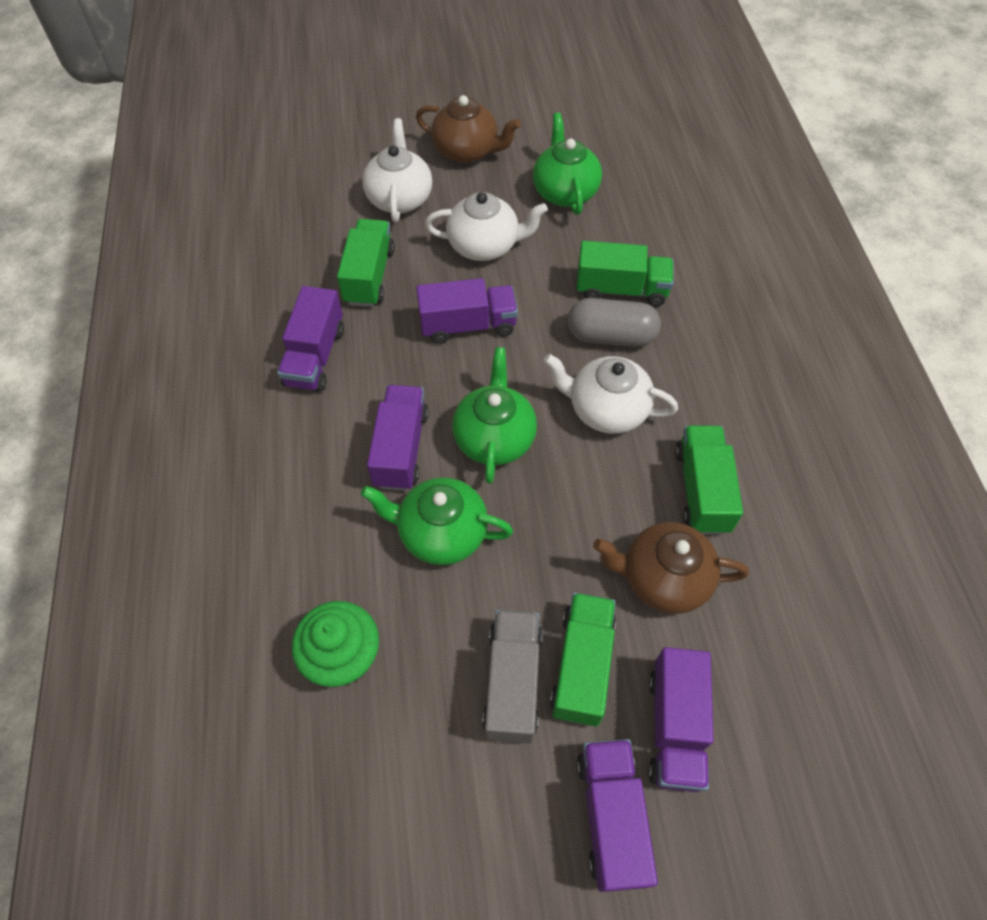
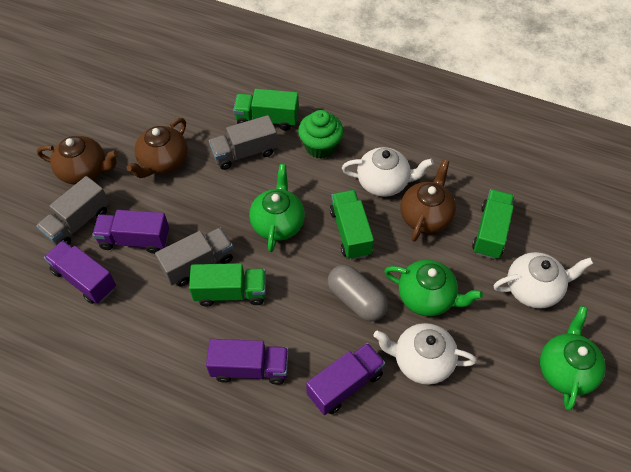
brown teapot: [416,95,521,163] [593,522,749,614] = 2 -> [37,136,119,185] [127,118,188,178] [401,159,456,242] = 3
grey truck: [482,610,542,744] = 1 -> [36,176,109,245] [155,227,233,287] [209,115,278,170] = 3
purple truck: [277,286,344,391] [367,385,429,491] [416,278,518,344] [577,739,658,892] [648,647,714,792] = 5 -> [44,241,116,304] [92,210,169,254] [206,339,288,385] [306,343,385,415] = 4

